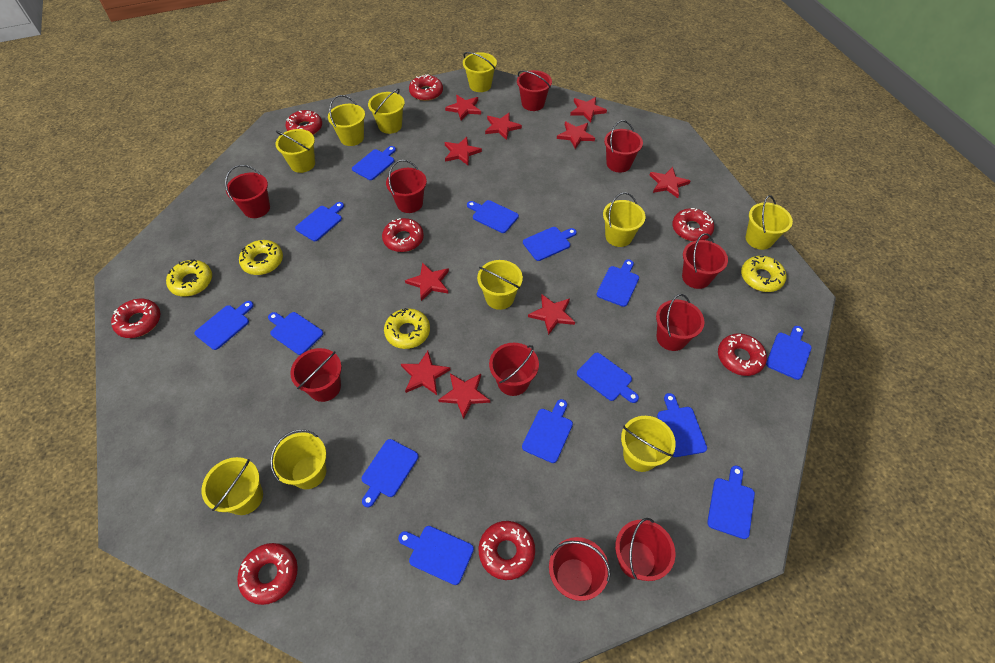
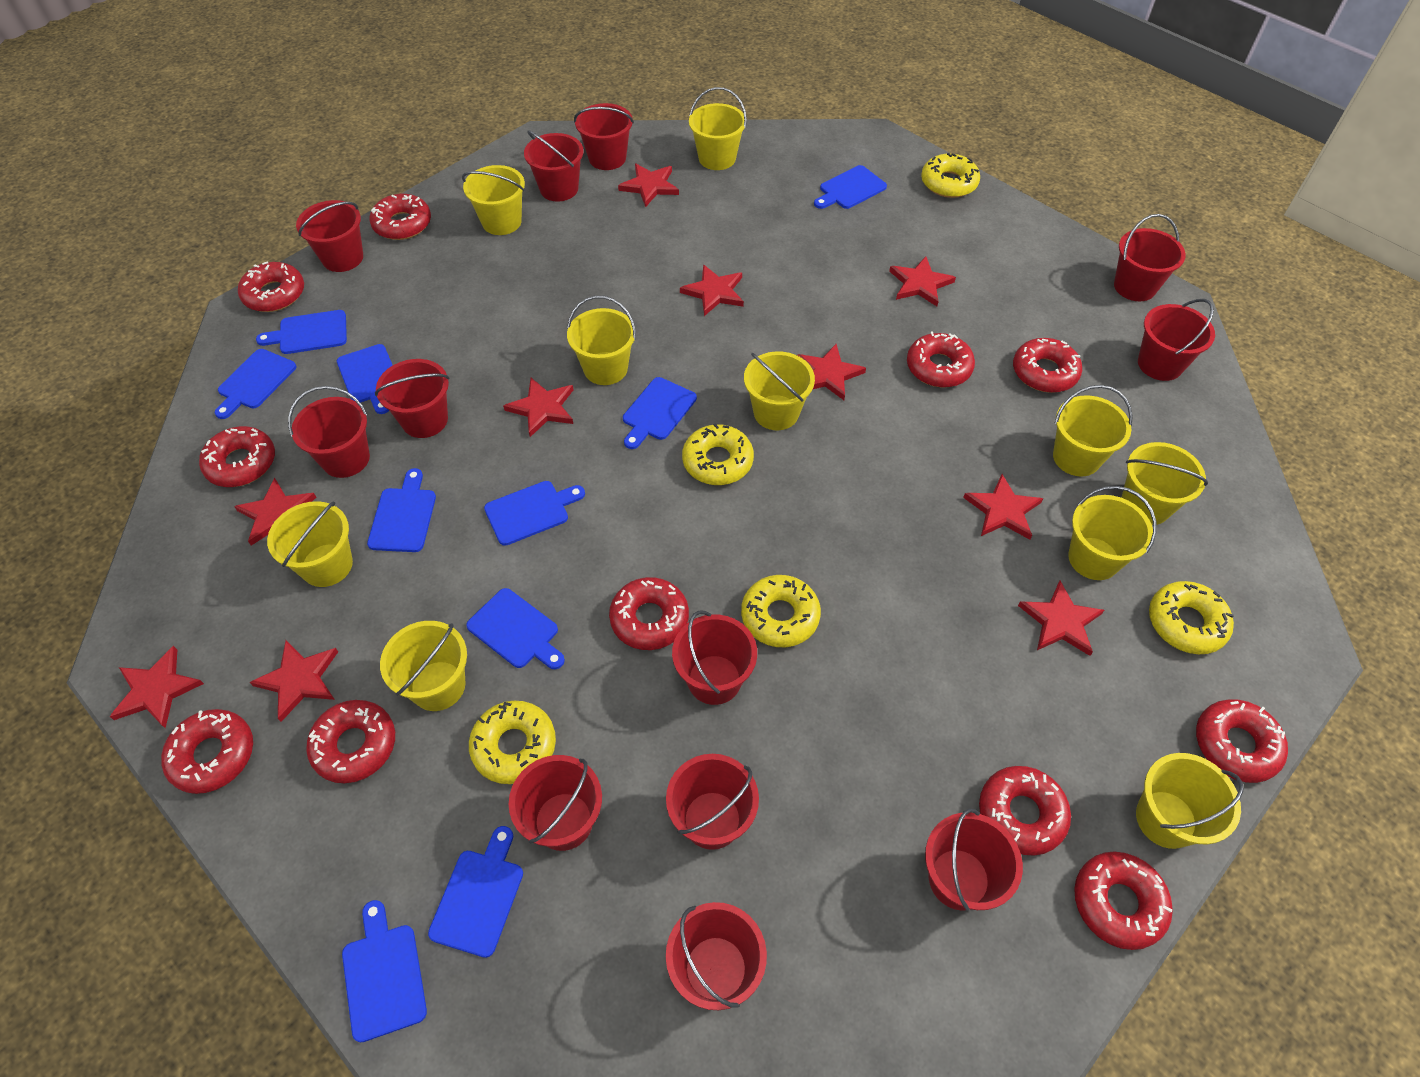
blue cutting board: [195,301,254,350] [268,312,323,355] [295,202,344,241] [352,146,396,180] [361,439,419,508] [398,526,474,585] [467,200,519,233] [522,399,573,463] [523,227,577,261] [577,353,639,403] [596,259,639,307] [657,393,707,457] [707,466,755,539] [766,326,812,380] = 14 -> [215,349,297,419] [256,310,347,354] [337,344,393,414] [342,900,427,1043] [367,468,436,552] [428,826,523,958] [466,588,565,669] [484,481,585,546] [623,377,697,449] [814,165,887,209] = 10
red bucket: [225,165,270,218] [290,348,342,402] [386,160,427,213] [489,343,539,396] [517,70,552,111] [549,537,610,601] [604,120,643,173] [615,518,675,581] [656,294,705,351] [682,233,728,289] = 10 -> [288,386,370,478] [296,200,363,272] [375,359,450,438] [509,755,602,851] [524,130,583,202] [574,103,634,170] [666,754,759,850] [666,902,767,1010] [672,610,757,705] [925,809,1023,911] [1114,214,1186,301] [1138,299,1215,381] = 12
red donut: [111,298,161,338] [237,543,298,605] [286,110,322,135] [382,218,424,252] [409,74,443,101] [479,521,535,580] [672,208,714,241] [718,333,767,376] = 8 -> [161,709,253,794] [199,426,275,487] [238,261,304,312] [306,700,395,783] [370,194,431,240] [609,577,689,650] [907,331,975,387] [979,766,1071,856] [1013,338,1082,393] [1074,851,1173,950] [1196,699,1288,783] = 11
yellow donut: [166,259,212,297] [239,240,283,275] [384,308,430,349] [741,256,786,292] = 4 -> [469,701,556,784] [682,424,754,485] [741,575,821,647] [921,153,980,198] [1149,581,1234,654] = 5

